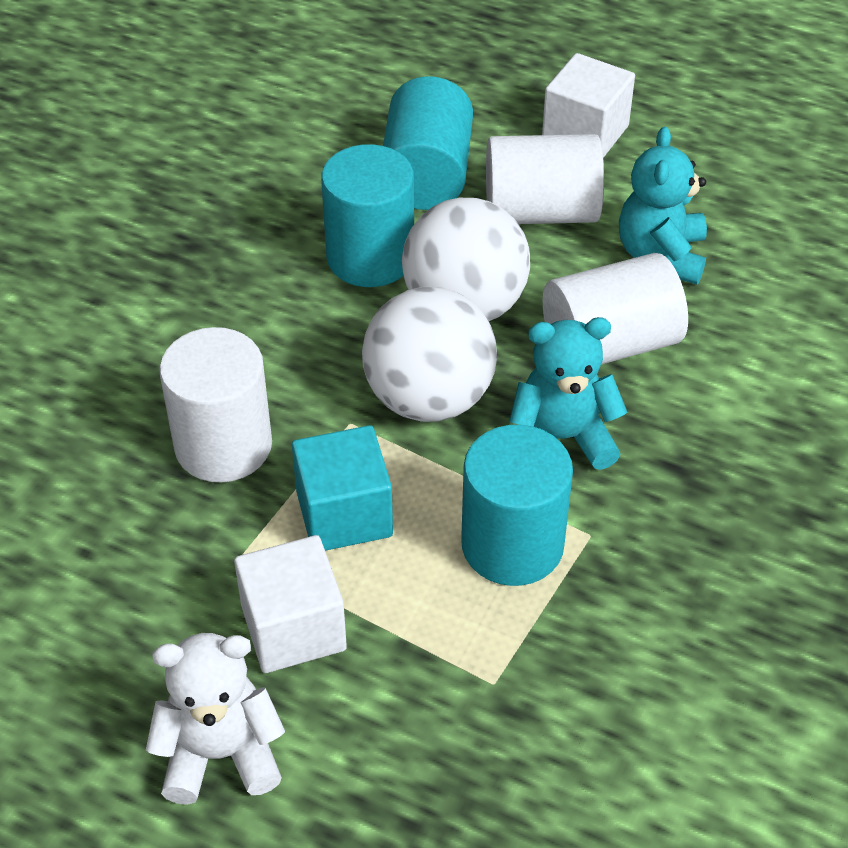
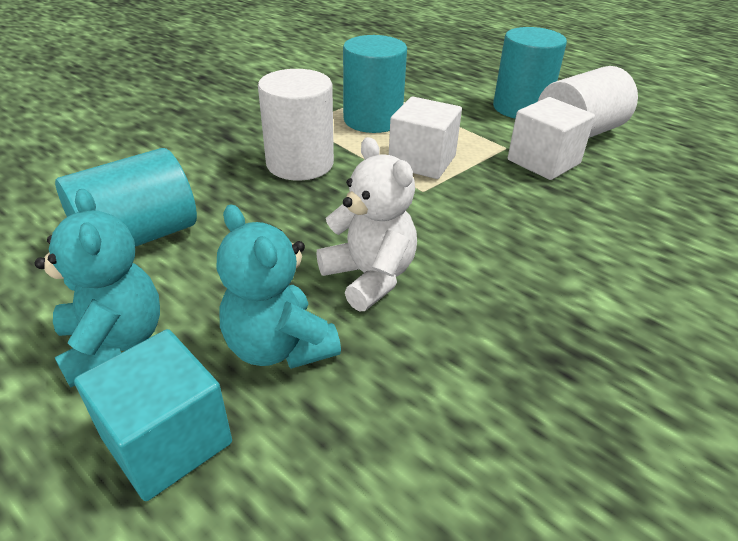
white ball: [362,287,497,422] [402,198,530,321] = 2 -> none = 0
white cylinder: [159,327,272,482] [486,134,604,224] [543,253,688,365] = 3 -> [258,69,334,181] [538,66,638,138] = 2

